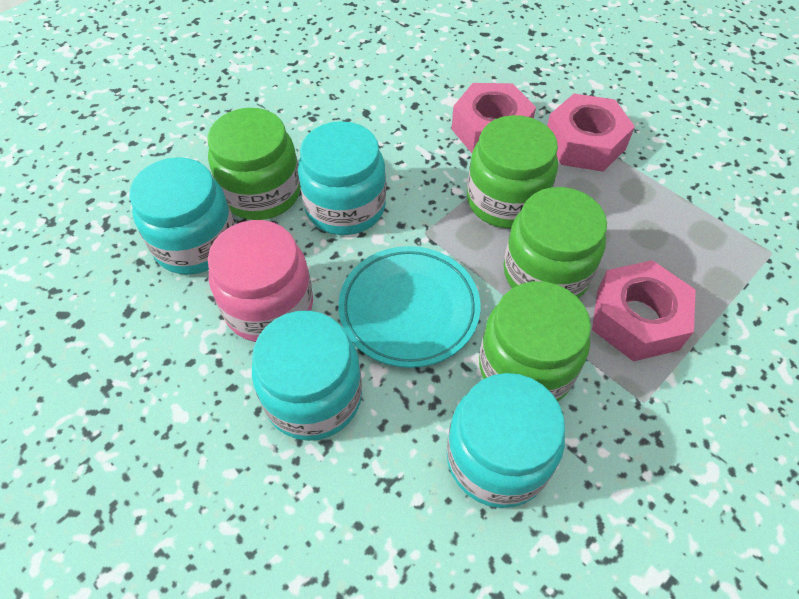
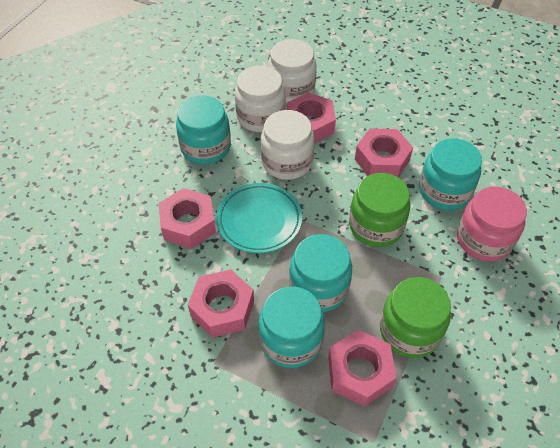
green jar: [207,108,300,220] [467,115,558,229] [479,281,591,402] [503,187,607,298] = 4 -> [349,173,410,247] [380,277,451,358] = 2
pink nut: [451,83,536,153] [547,94,635,172] [592,260,696,361] = 3 -> [159,188,216,249] [188,269,254,338] [287,92,336,144] [328,330,396,407] [355,128,413,178] = 5
white jar: none = 0 -> [235,66,285,132] [261,110,314,180] [268,39,316,103] = 3

